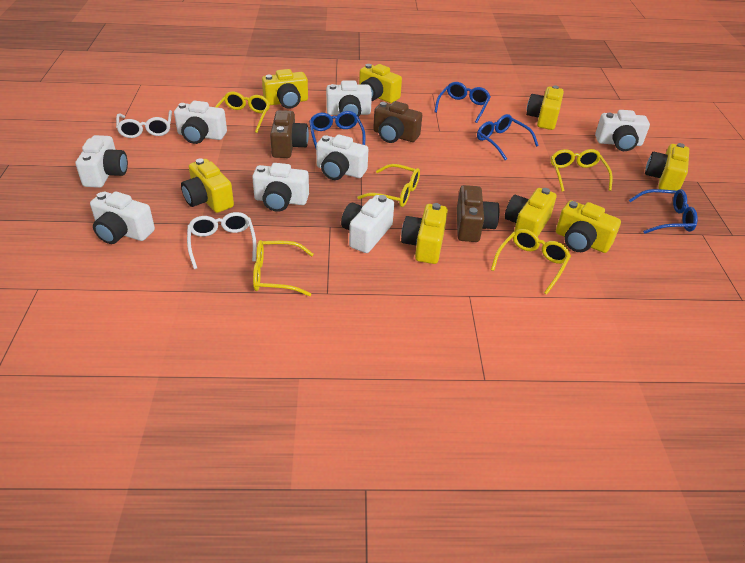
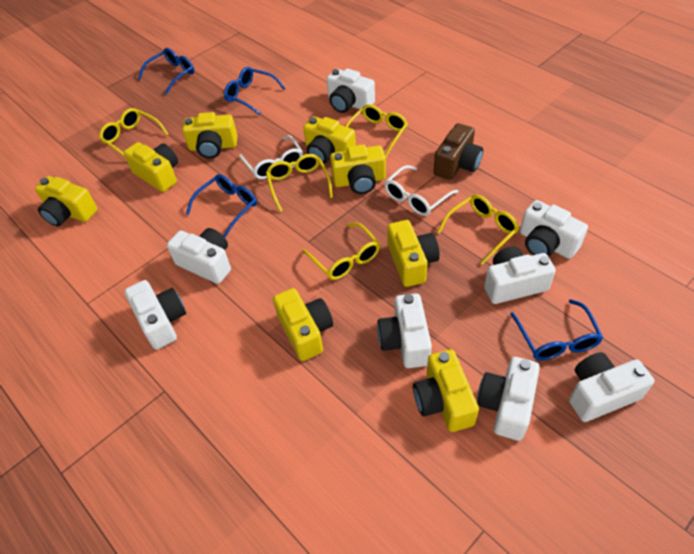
brown camera: [270,110,309,158] [373,101,422,143] [457,185,499,242] = 3 -> [434,123,483,180] = 1

